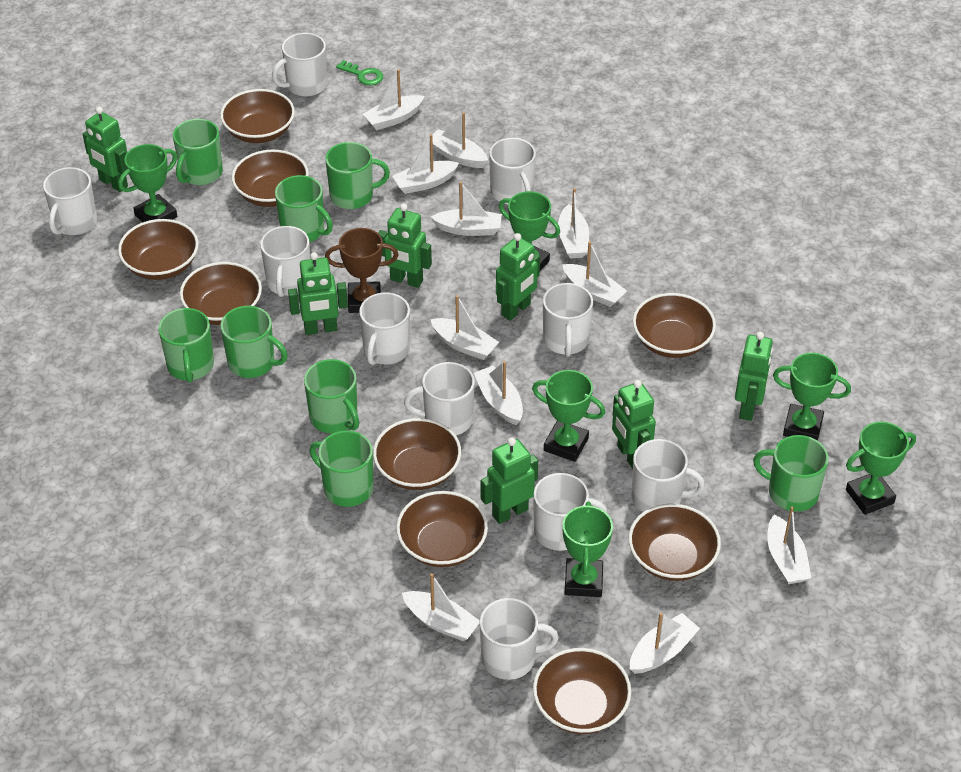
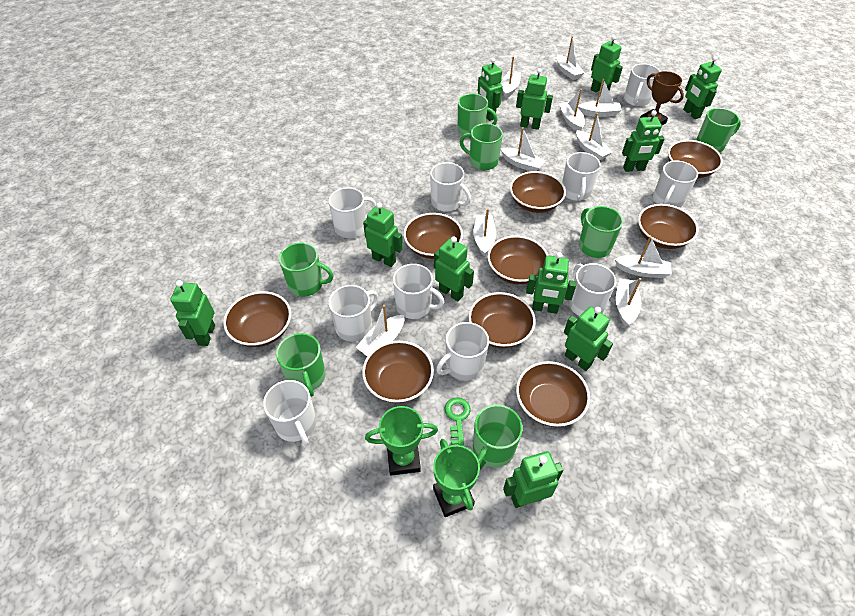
green mug: [158,308,214,383] [173,119,223,185] [220,306,288,378] [275,175,333,242] [304,359,359,433] [310,430,374,507] [325,142,390,209] [753,435,829,512] = 8 -> [276,333,326,397] [279,242,333,297] [457,94,498,138] [460,123,503,170] [473,405,523,470] [579,206,623,258] [696,108,741,153] = 7
green robot: [83,107,128,192] [288,252,348,335] [378,204,432,288] [481,437,538,524] [496,233,540,321] [612,380,656,469] [735,332,773,421] = 7 -> [171,280,215,346] [363,202,403,267] [434,236,474,301] [478,58,503,121] [503,451,563,508] [516,68,553,130] [526,252,576,314] [564,306,613,371] [591,35,623,95] [622,110,665,172] [683,56,722,119] = 11
green trophy: [118,144,177,222] [499,191,560,271] [532,370,605,462] [562,501,613,597] [773,353,851,441] [846,421,916,515] = 6 -> [365,406,438,476] [433,439,480,517] = 2
white boat: [363,69,424,130] [392,134,459,194] [402,573,480,641] [429,112,488,168] [430,295,499,360] [431,182,502,236] [474,361,523,425] [558,188,589,258] [562,241,627,307] [630,613,700,674] [767,506,811,584] = 11 -> [356,305,404,356] [473,208,496,256] [501,57,521,98] [501,127,545,171] [557,36,585,80] [559,89,585,131] [576,113,612,160] [578,79,622,117] [615,236,672,278] [616,278,641,327] = 10

